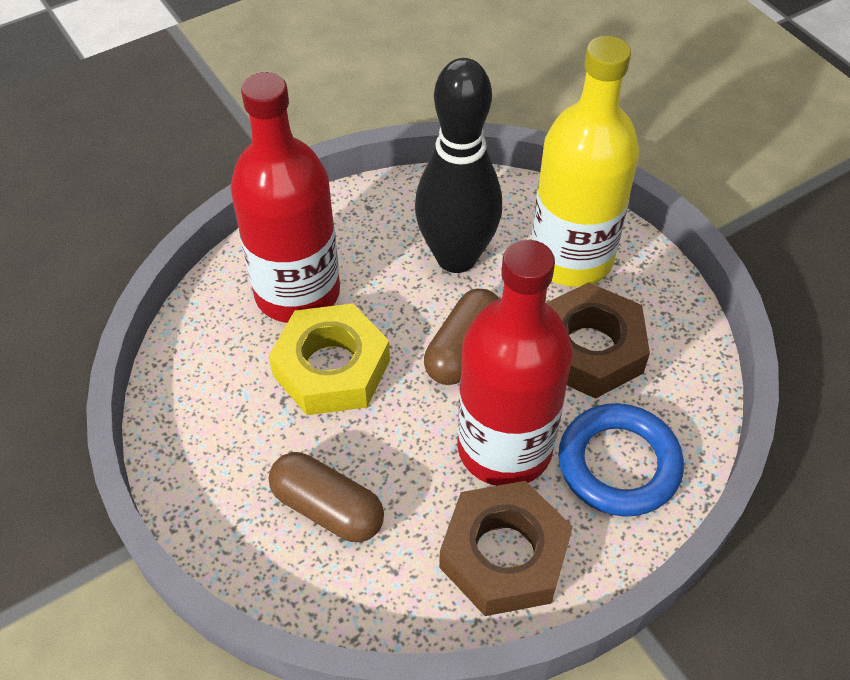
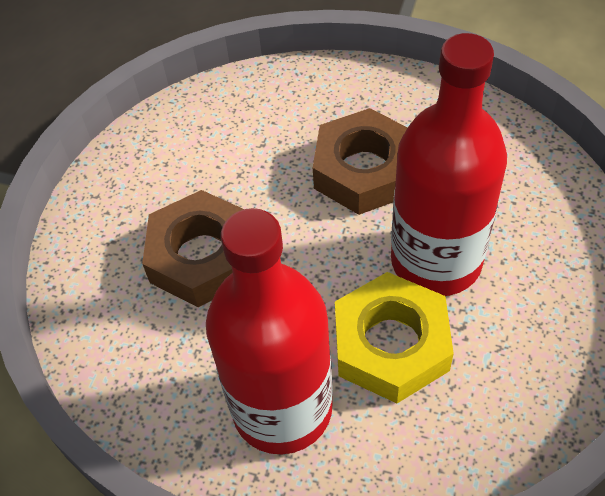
black bowling pin: [415,58,502,273] = 1 -> none = 0
blue ring: [558,403,684,516] = 1 -> none = 0
brown capsule: [269,452,384,542] [424,289,499,385] = 2 -> none = 0
yellow bottle: [532,36,639,287] = 1 -> none = 0

